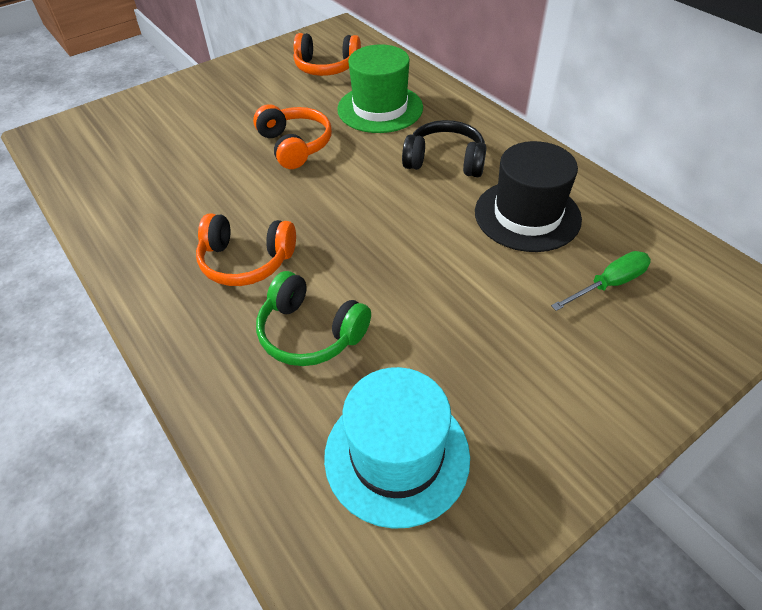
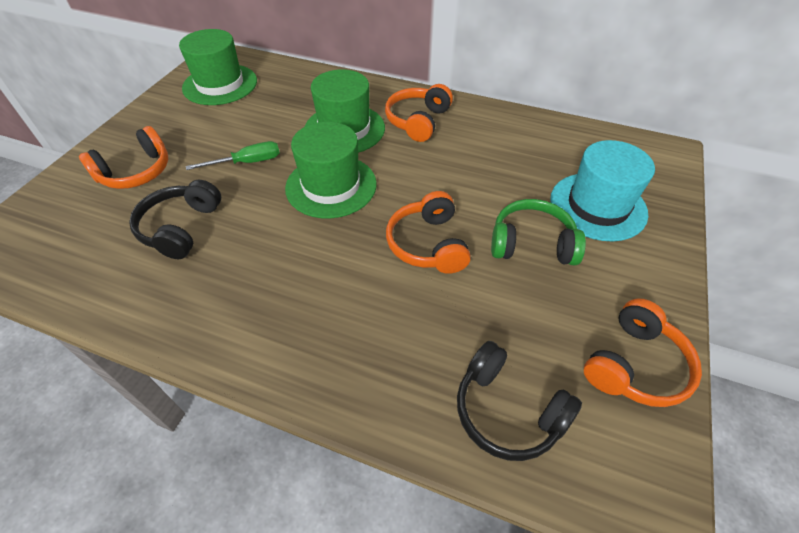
black hat: [475,141,582,252] = 1 -> none = 0
black headphones: [402,120,487,177] = 1 -> [129,180,221,259] [457,341,582,461] = 2
green hat: [337,45,423,133] = 1 -> [179,29,257,105] [285,122,377,218] [305,69,385,153] = 3
orange headphones: [196,213,296,286] [253,104,332,169] [294,33,361,76] = 3 -> [79,126,168,189] [385,84,453,142] [386,191,471,274] [584,298,702,407] = 4

